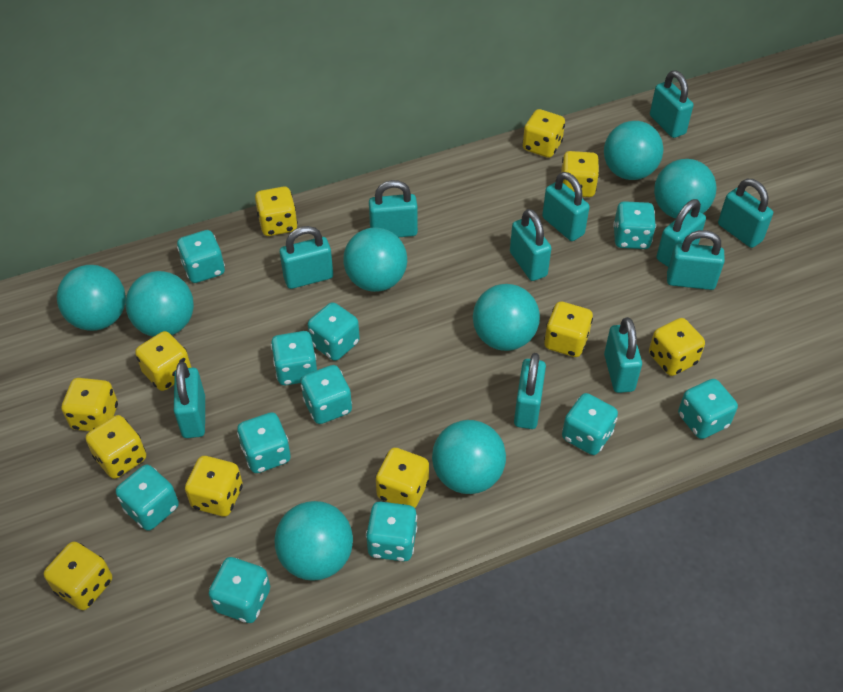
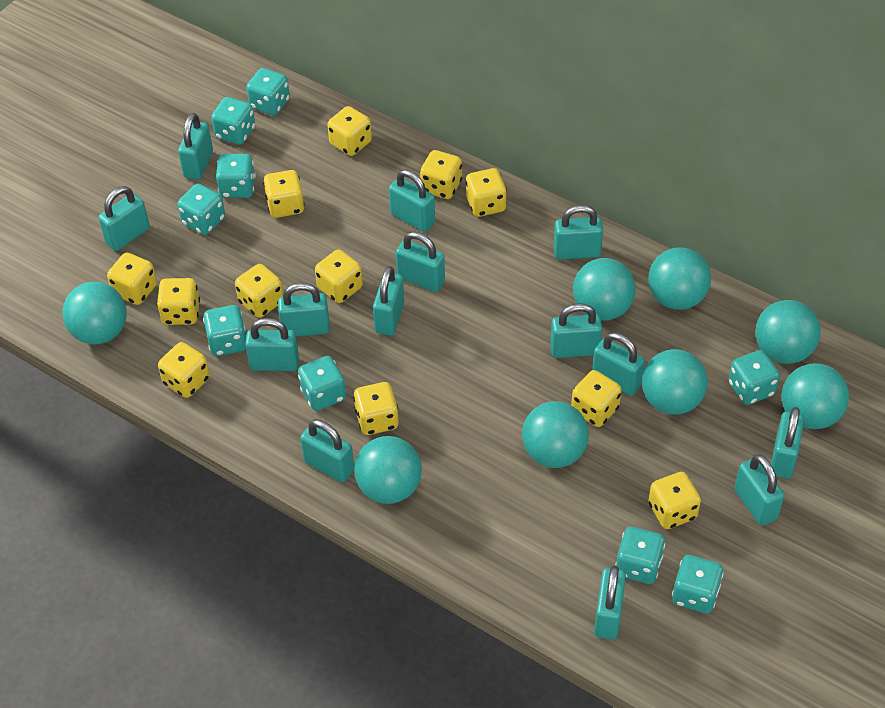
turquoise dice: [116,465,179,531] [177,230,225,283] [209,557,270,623] [237,412,291,473] [271,331,317,385] [301,365,352,424] [308,302,360,361] [366,502,417,562] [562,393,618,455] [613,201,656,249] [678,379,738,439] = 11 -> [177,184,225,235] [203,305,246,356] [211,97,255,145] [216,154,256,198] [246,68,290,115] [298,356,346,411] [615,527,665,584] [672,555,724,613] [729,350,780,405] = 9
turquoise padlock: [174,362,205,438] [280,226,333,289] [369,180,418,237] [510,209,551,281] [514,353,546,429] [542,172,590,241] [604,317,642,393] [650,70,693,138] [656,199,706,267] [667,230,725,290] [718,179,773,248] = 11 -> [98,186,150,251] [178,113,213,180] [245,318,299,371] [278,283,330,337] [300,419,354,483] [373,266,404,336] [389,170,435,232] [396,232,445,292] [550,303,602,358] [554,205,603,260] [592,332,645,396] [594,566,626,639] [734,454,784,526] [771,407,804,479] = 14
yellow dice: [44,542,112,610] [62,378,118,431] [86,415,146,479] [135,331,191,391] [185,456,243,516] [255,186,298,236] [376,448,429,508] [523,109,565,158] [544,302,593,357] [561,151,599,197] [649,318,705,376] = 11 -> [107,253,157,305] [157,278,200,325] [158,342,210,398] [235,264,283,318] [263,170,305,218] [315,249,363,303] [327,106,372,156] [353,382,399,435] [420,150,462,199] [465,168,507,217] [571,370,622,427] [648,472,701,529] = 12

